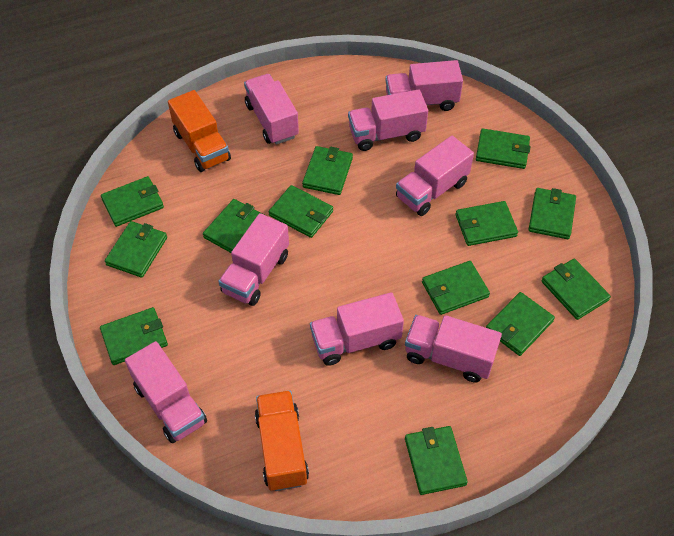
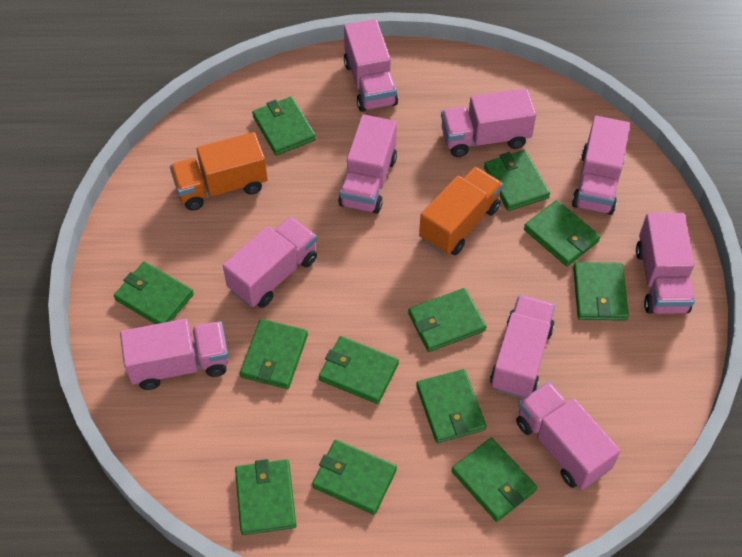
green wallet: [100,307,168,365] [101,176,164,227] [105,221,167,278] [203,199,264,253] [269,185,333,238] [302,146,353,195] [405,426,468,495] [422,261,490,315] [455,201,518,246] [476,128,530,169] [486,292,555,356] [529,188,576,239] [541,258,611,320] = 13 -> [114,262,194,324] [235,459,297,535] [240,319,308,389] [252,97,316,155] [312,440,397,515] [319,336,399,404] [408,288,486,352] [416,369,486,443] [451,438,537,522] [484,150,550,211] [524,200,600,267] [573,262,629,321] = 12
pink truck: [125,341,207,443] [218,213,289,306] [244,74,299,145] [310,292,404,366] [348,89,428,151] [385,60,463,111] [396,136,474,216] [405,315,502,382] = 8 -> [120,319,229,390] [223,217,317,308] [338,115,397,214] [344,19,398,112] [441,88,536,157] [490,295,555,399] [516,382,620,490] [572,116,630,215] [636,213,695,314] = 9

